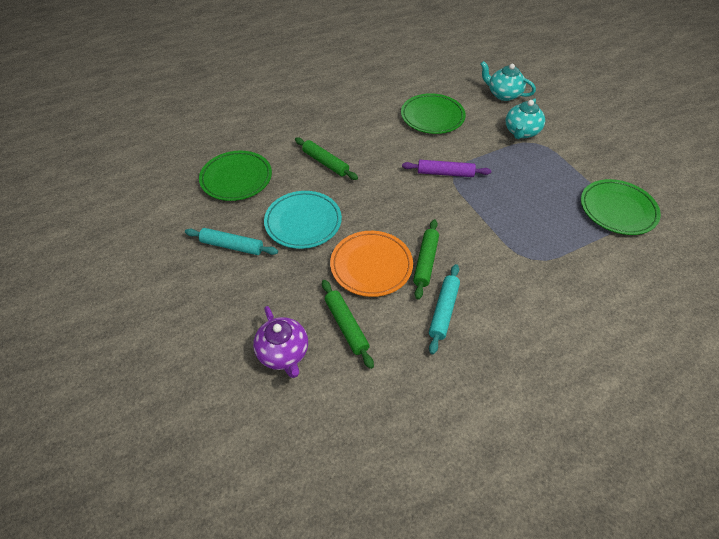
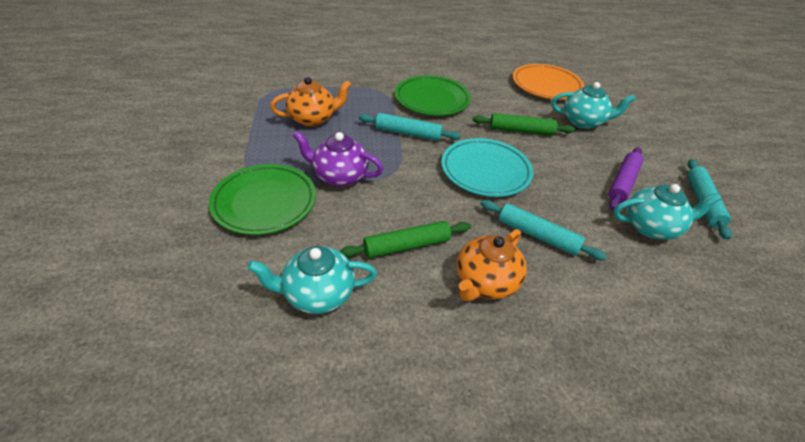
green plate: [199,151,272,201] [401,93,466,134] [581,179,661,235] = 3 -> [209,164,316,235] [395,76,471,116] = 2
green rolling pin: [295,137,358,180] [322,280,374,369] [413,219,439,300] = 3 -> [340,221,471,258] [473,113,575,136] = 2
orange teapot: none = 0 -> [270,77,351,127] [457,229,527,301] = 2
turquoise rolling pin: [185,228,278,255] [429,264,460,354] = 2 -> [359,113,461,141] [481,200,607,260] [687,159,732,240] = 3
turquoise teapot: [481,61,536,101] [505,98,545,139] = 2 -> [247,246,377,314] [551,82,636,129] [614,184,722,240] = 3

